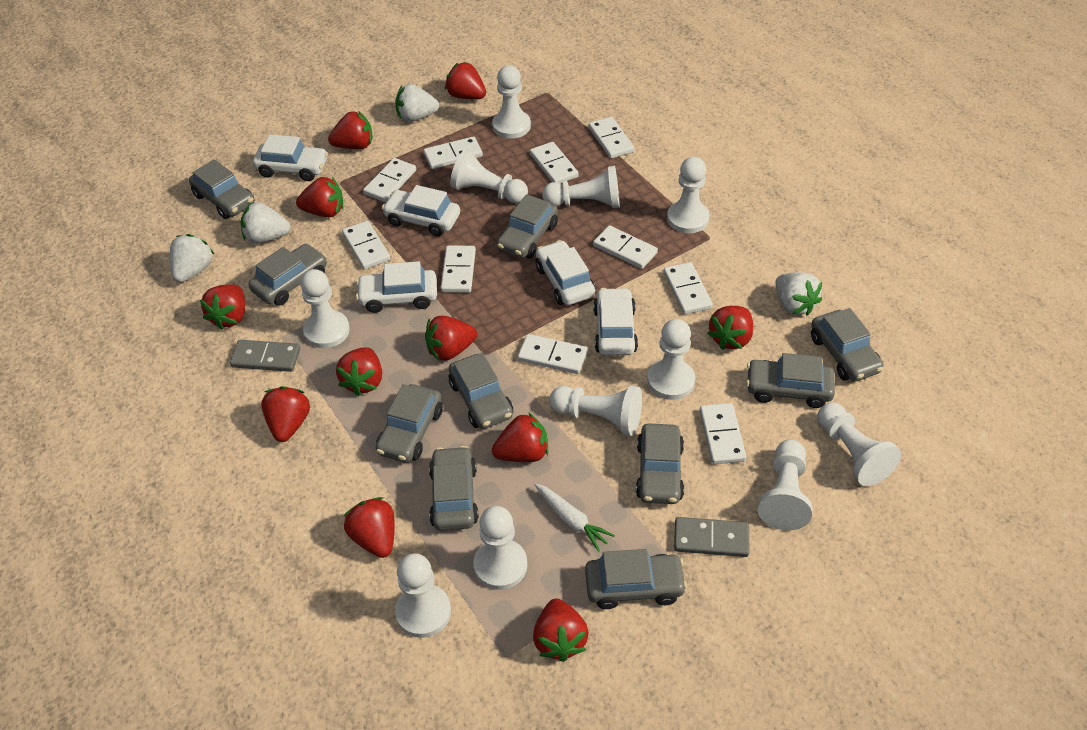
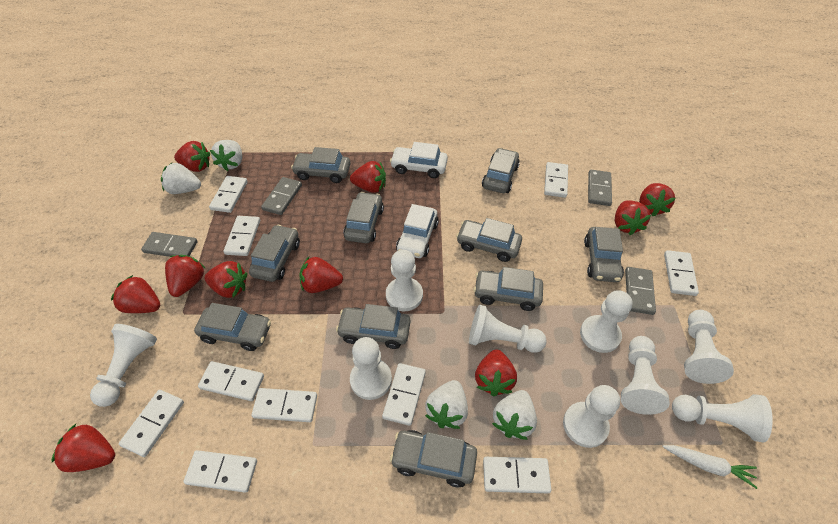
grey domino: [230,340,300,372] [674,517,750,557] = 2 -> [141,232,198,256] [261,177,302,215] [588,170,612,206] [625,267,656,315] = 4
red strawberry: [200,284,245,330] [261,386,310,442] [296,177,343,217] [328,111,373,149] [336,347,382,396] [344,497,395,558] [425,316,477,361] [445,62,486,99] [492,412,548,462] [533,599,589,662] [707,306,753,350] = 11 -> [52,424,115,472] [111,275,160,313] [165,255,205,297] [174,141,210,172] [205,261,248,298] [299,257,343,293] [350,161,386,193] [475,349,517,396] [615,200,651,235] [639,183,676,216] = 10
white car: [253,134,328,181] [356,261,437,313] [382,185,460,236] [535,240,595,305] [593,287,638,355] = 5 -> [390,142,448,178] [396,204,439,258] = 2
white pawn: [300,269,350,348] [395,553,451,638] [450,149,528,203] [473,506,527,590] [492,65,531,139] [542,166,620,208] [549,386,642,436] [647,319,695,400] [667,157,709,233] [758,439,813,530] [817,403,901,486] = 11 -> [90,324,157,407] [350,337,392,400] [386,250,423,311] [469,305,547,352] [563,385,620,448] [580,290,633,353] [621,336,670,415] [672,394,773,443] [684,310,734,384] = 9

